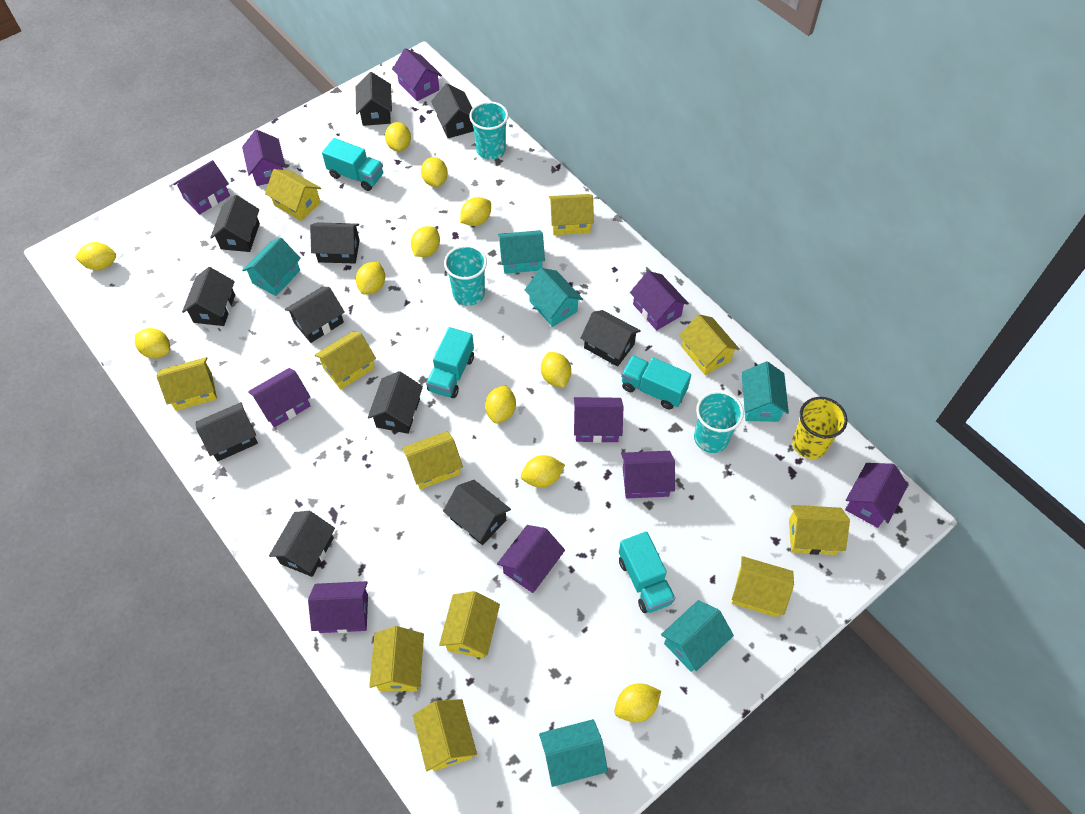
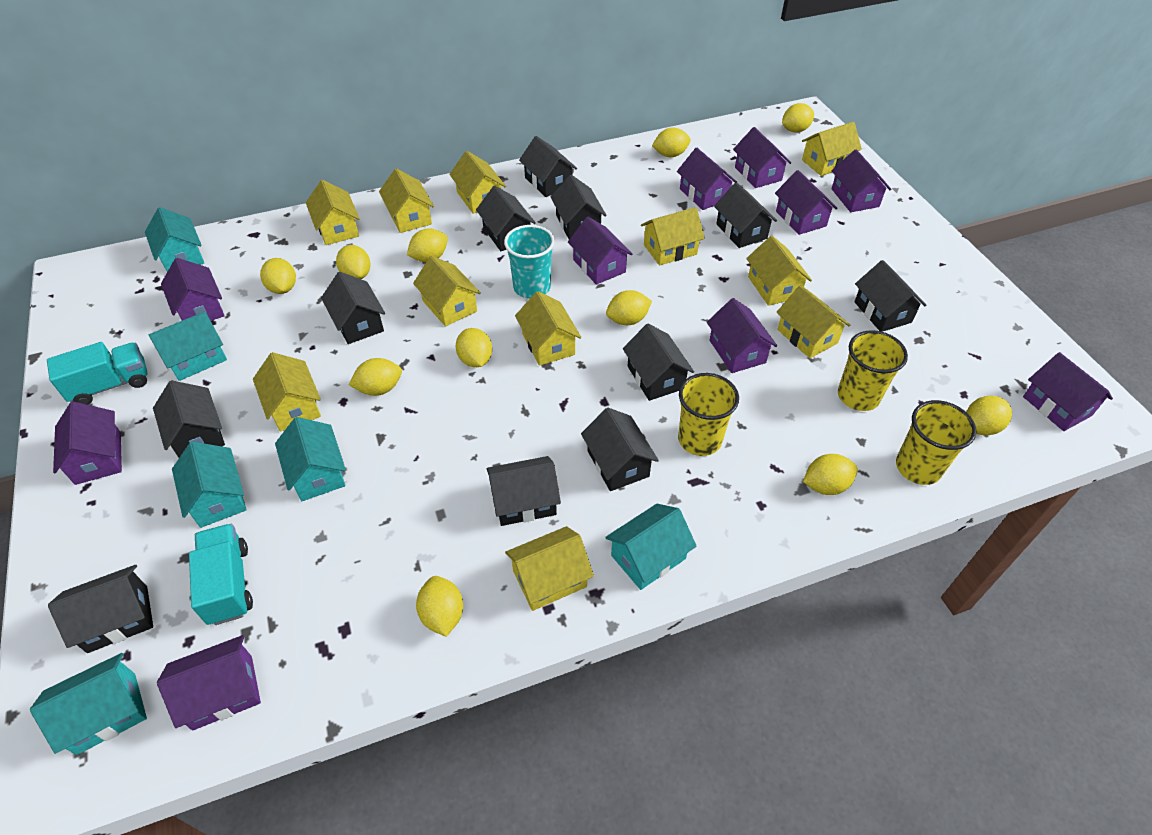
turquoise cup: [444,245,487,306] [469,101,508,160] [694,391,744,453] = 3 -> [504,225,555,299] = 1
turquoise truck: [322,138,383,191] [426,327,474,398] [619,531,675,613] [621,355,691,409] = 4 -> [47,342,147,405] [189,524,253,625] = 2
yellow cup: [792,397,847,459] = 1 -> [678,373,739,456] [838,330,908,411] [896,400,976,485] = 3

